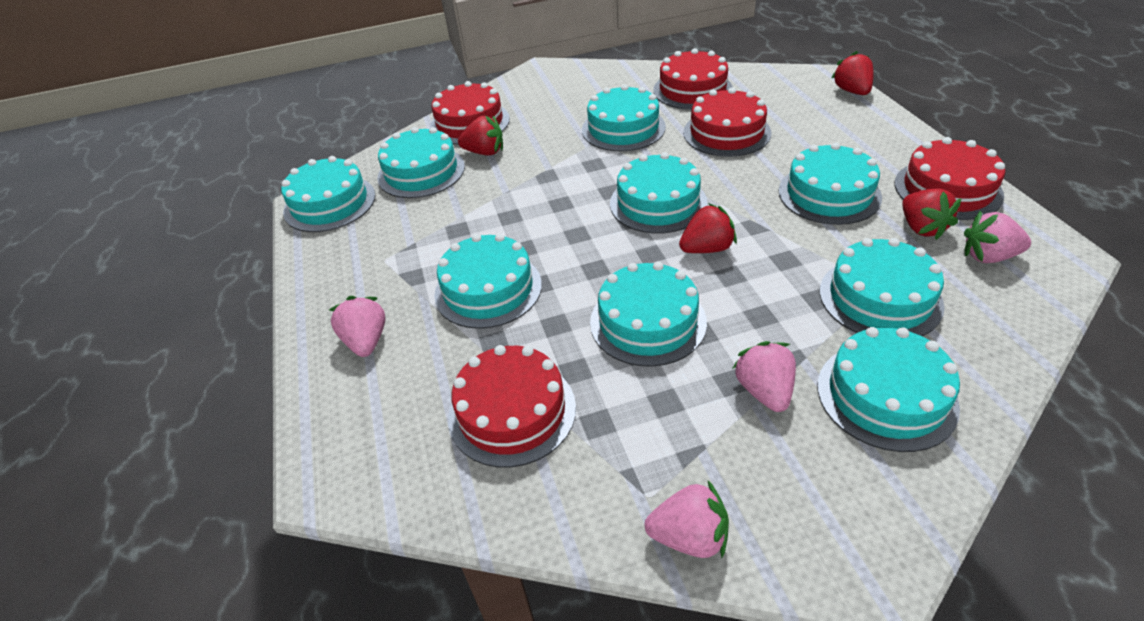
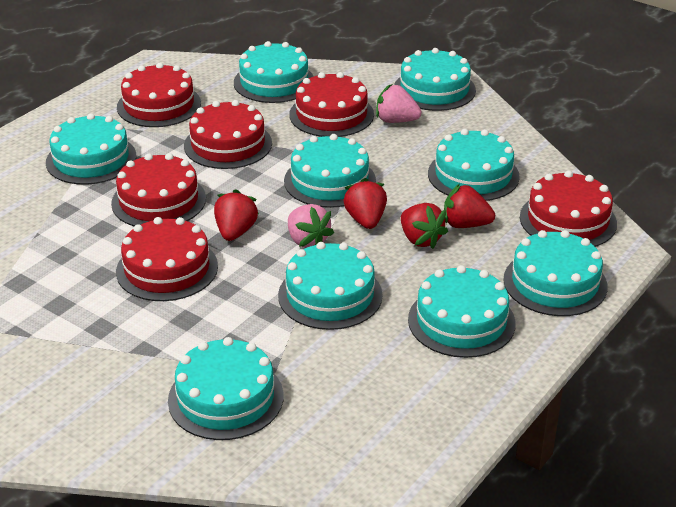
pink strawberry: [329,296,385,357] [645,481,729,558] [732,341,796,412] [964,211,1031,263] = 4 -> [288,204,334,248] [376,84,422,123] = 2
red cake: [430,81,510,145] [448,345,576,467] [653,48,733,110] [683,88,772,157] [895,137,1005,220] = 5 -> [111,153,206,226] [116,217,218,301] [117,63,201,127] [184,100,272,169] [289,72,374,137] [520,171,617,247] = 6

